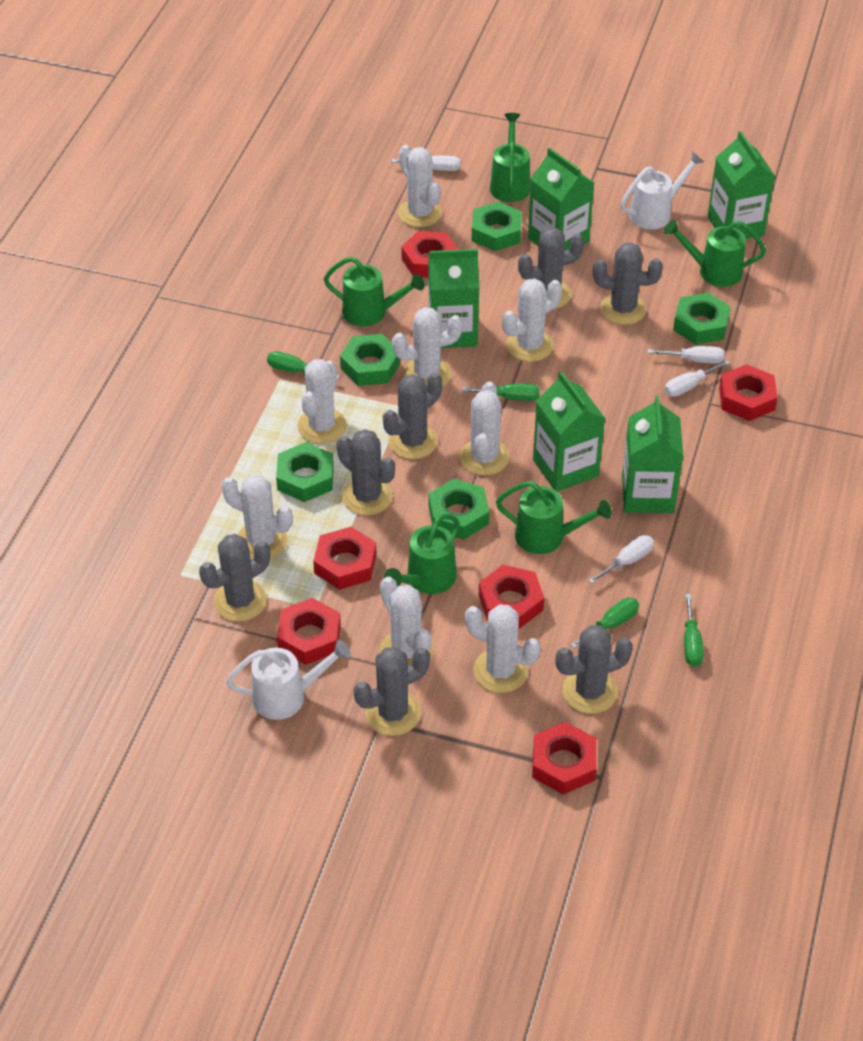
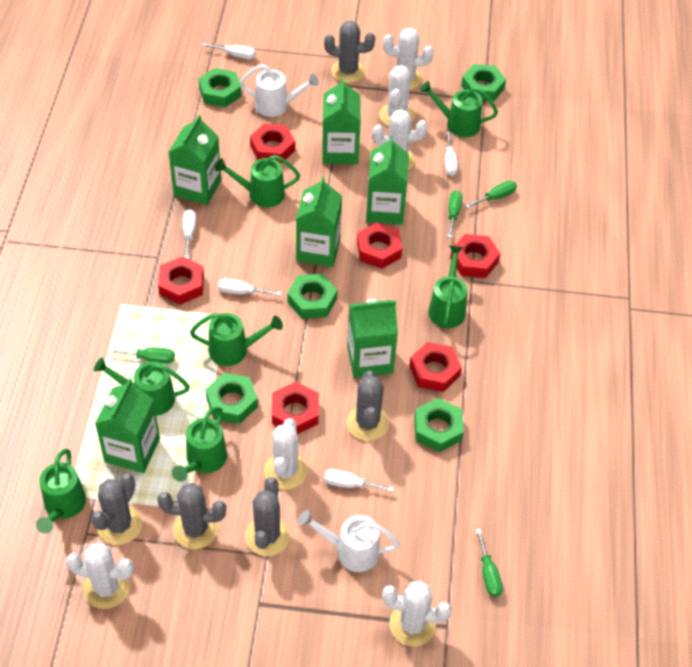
green carton: [428,249,479,348] [528,147,594,251] [533,371,606,492] [622,396,683,513] [708,131,775,239] = 5 -> [95,378,160,473] [169,115,221,205] [296,176,342,267] [322,77,361,164] [347,299,398,378] [366,136,409,224] = 6
green watering can: [324,257,425,326] [384,514,460,594] [490,113,530,202] [496,481,612,554] [664,220,766,287] = 5 -> [36,449,86,534] [94,358,190,416] [172,407,227,482] [190,313,283,366] [215,155,300,207] [420,81,498,137] [429,246,467,328] = 7
grey cactus: [199,534,270,621] [337,429,395,515] [354,647,430,736] [383,373,442,459] [518,228,584,309] [555,625,633,714] [593,242,663,325] = 7 -> [91,474,142,545] [157,483,226,549] [245,477,290,556] [324,21,375,83] [347,371,389,441] = 5
white cactus: [222,474,293,560] [297,359,347,444] [379,577,434,665] [392,307,463,387] [398,145,442,227] [460,382,509,475] [465,604,541,693] [502,278,562,362] = 8 -> [66,542,134,609] [264,418,308,490] [373,109,428,170] [379,65,414,126] [382,581,452,647] [383,27,434,89] = 6
white screwdriver: [392,156,460,171] [588,535,654,584] [648,346,725,364] [665,360,730,397] = 4 -> [183,209,196,259] [202,43,256,59] [218,278,281,296] [324,469,394,492] [445,131,458,176] = 5

